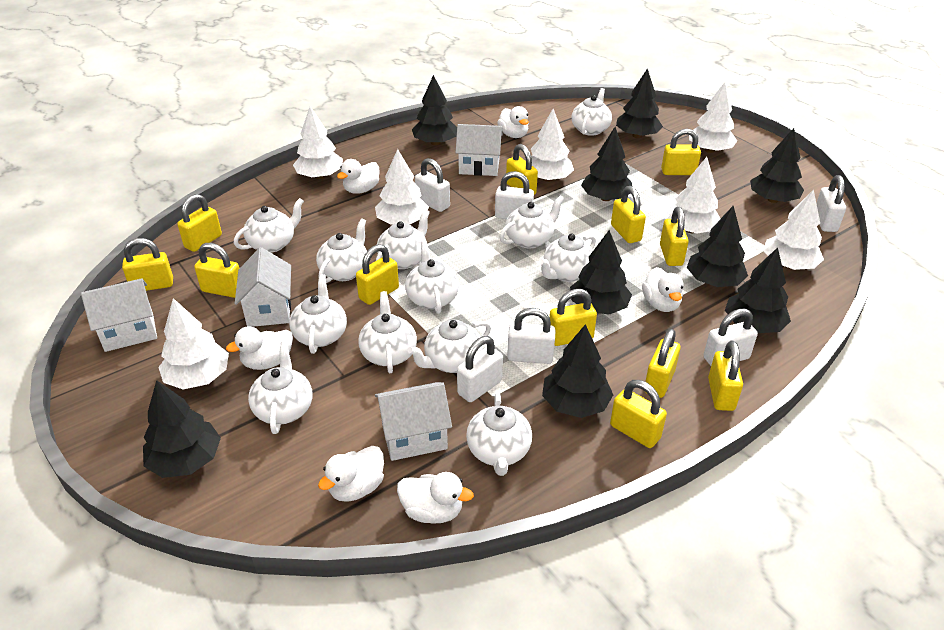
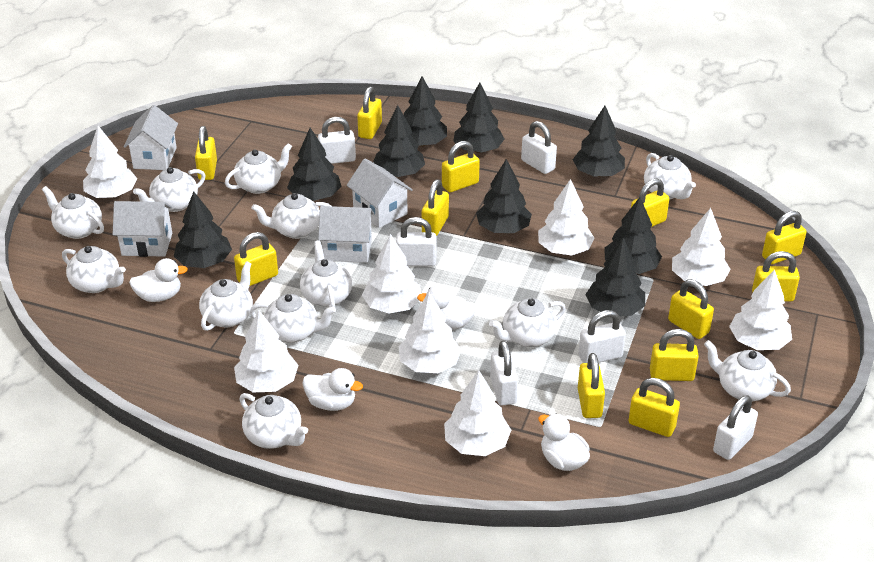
white duck: [226,326,293,370] [318,446,384,502] [337,159,380,194] [397,472,474,524] [497,106,528,138] [642,267,684,312] = 6 -> [129,258,188,302] [303,368,363,411] [417,285,477,329] [538,414,590,471] = 4
white tree: [158,298,229,389] [293,106,343,179] [375,149,429,224] [531,109,574,182] [666,157,721,234] [689,82,737,153] [763,189,824,270] = 7 -> [83,126,137,198] [234,310,298,392] [362,234,421,313] [399,292,461,373] [444,370,511,456] [538,179,595,255] [672,208,731,286] [729,269,792,350] = 8

